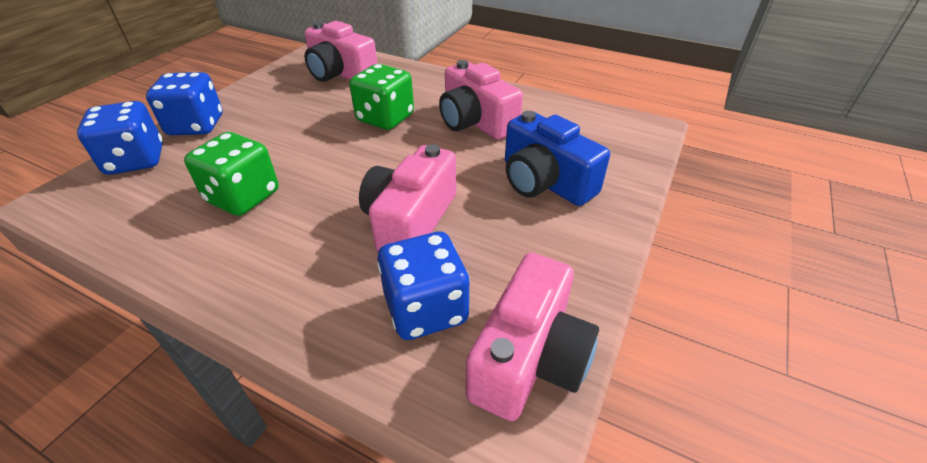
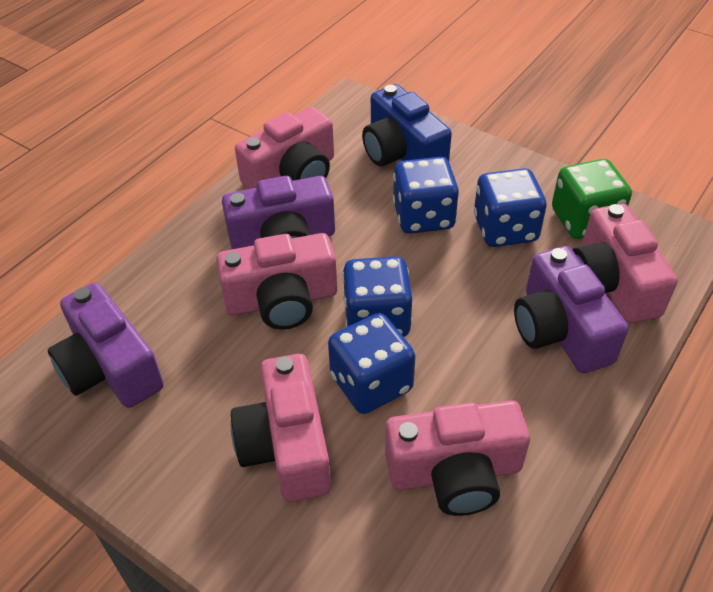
blue dice: [77,101,163,175] [146,72,223,135] [377,232,470,340] = 3 -> [328,313,415,414] [342,256,412,337] [393,157,459,234] [474,168,546,247] = 4
green dice: [184,132,279,216] [349,64,414,130] = 2 -> [552,159,632,239] = 1
pink camera: [304,21,378,82] [359,144,456,252] [439,60,523,140] [466,253,599,421] = 4 -> [216,233,337,330] [231,354,331,502] [235,107,334,189] [385,400,530,516] [573,204,678,323] = 5
purple camera: none = 0 -> [48,282,164,408] [222,176,335,249] [514,246,629,373] = 3

